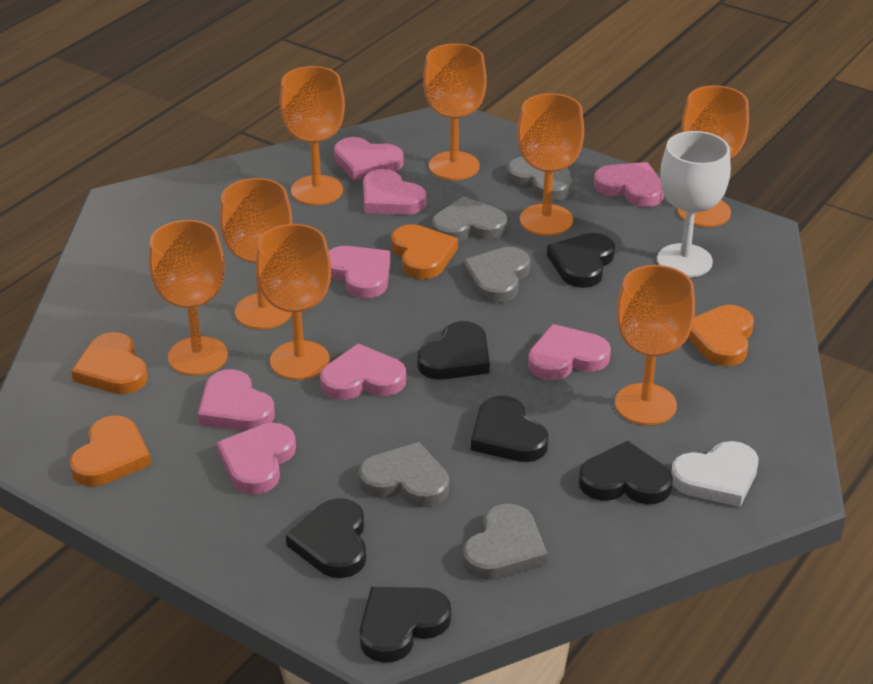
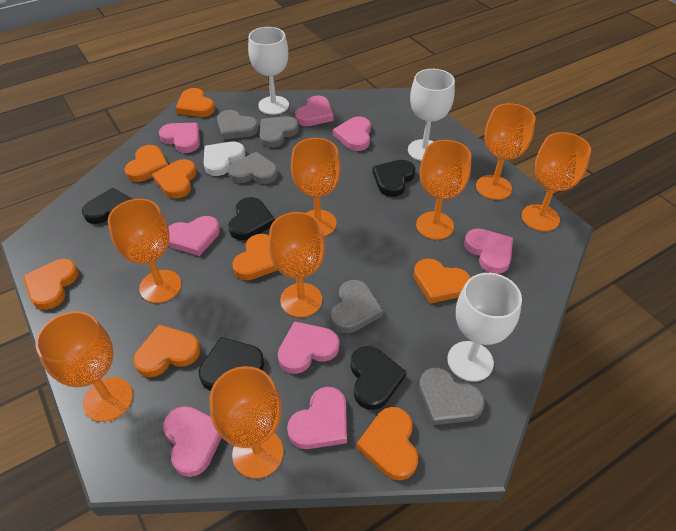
black heart: [286,498,366,578] [360,587,451,663] [417,321,490,380] [471,396,548,462] [547,233,615,288] [579,441,673,504] = 6 -> [82,188,132,224] [199,337,264,391] [228,197,275,240] [351,346,406,410] [372,160,415,197] = 5
orange heart: [69,415,151,487] [71,332,148,394] [391,224,458,279] [688,305,754,366] = 4 -> [23,259,79,310] [125,145,168,182] [133,324,200,377] [152,159,196,199] [175,88,215,117] [232,234,278,280] [356,407,418,480] [414,259,471,304] = 8
white goblet: [657,131,731,277] = 1 -> [248,27,289,115] [408,69,455,161] [447,273,522,382] = 3

